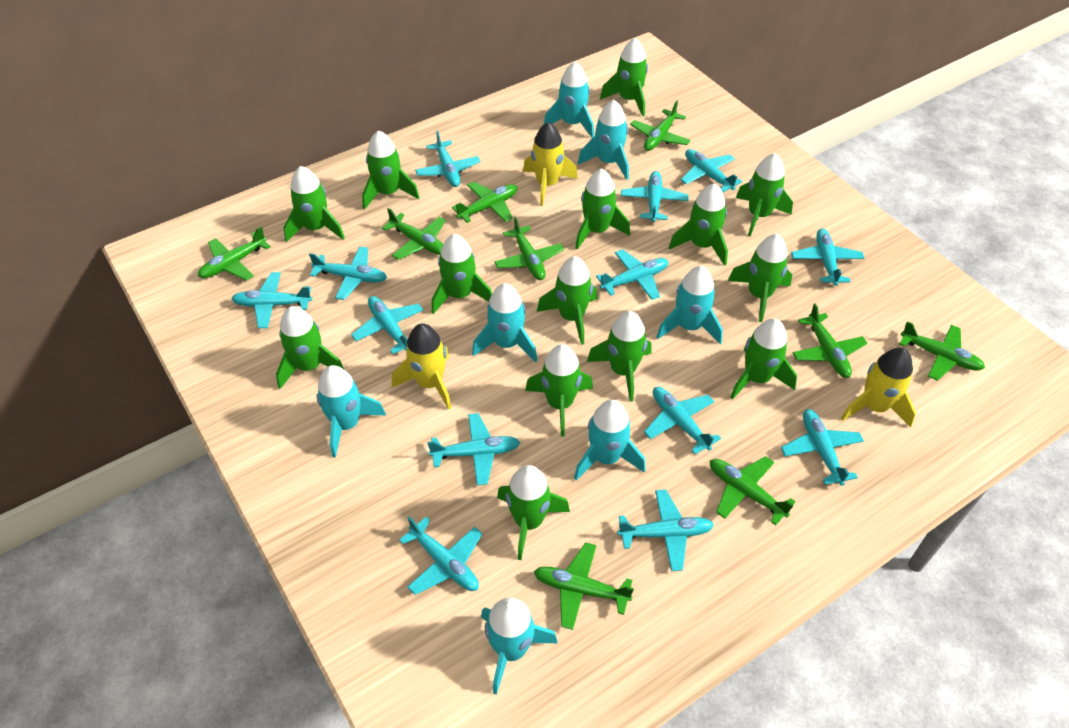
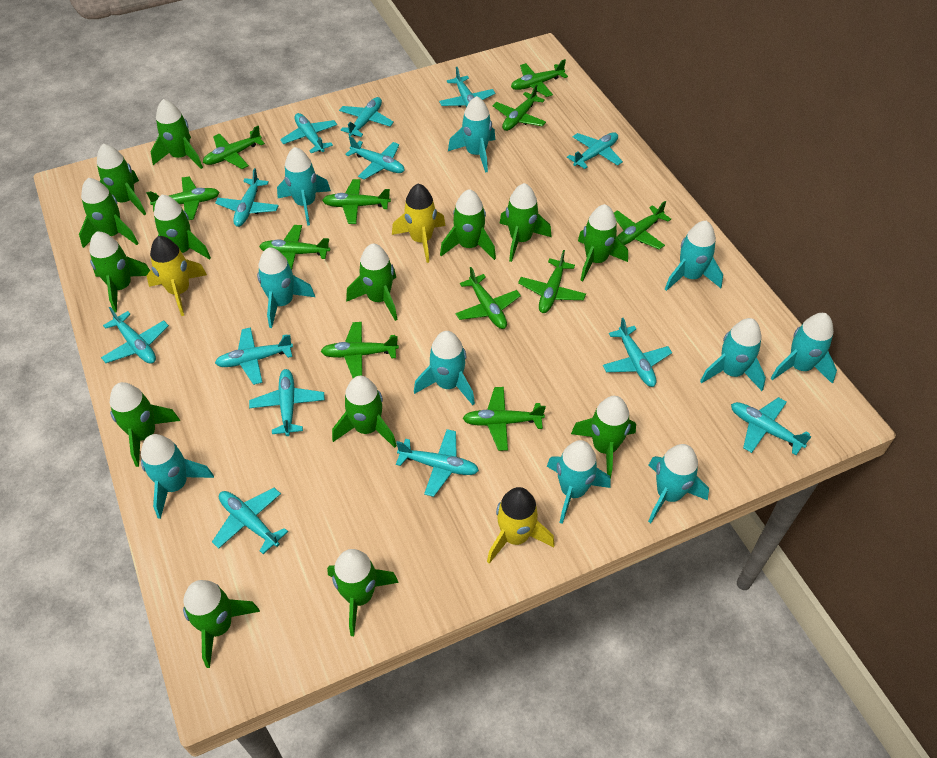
green plane: [198,227,271,281] [382,208,446,260] [452,182,517,223] [494,216,564,280] [534,542,634,630] [630,101,691,151] [710,456,796,525] [792,303,867,378] [899,321,985,381] = 9 -> [146,176,220,220] [203,126,265,169] [259,225,330,270] [321,322,399,378] [322,179,391,224] [456,267,521,329] [462,387,546,451] [493,84,546,131] [511,59,568,97] [518,250,586,313] [614,201,671,250] = 11
turquoise rocket: [316,365,386,458] [472,283,538,362] [481,597,558,695] [544,62,594,138] [574,400,646,480] [578,100,629,180] [657,266,723,344] = 7 -> [141,434,214,519] [257,248,315,328] [277,147,331,226] [414,331,475,405] [448,96,495,173] [547,440,611,524] [648,444,709,523] [665,221,723,291] [700,318,766,391] [771,313,837,384] = 10

